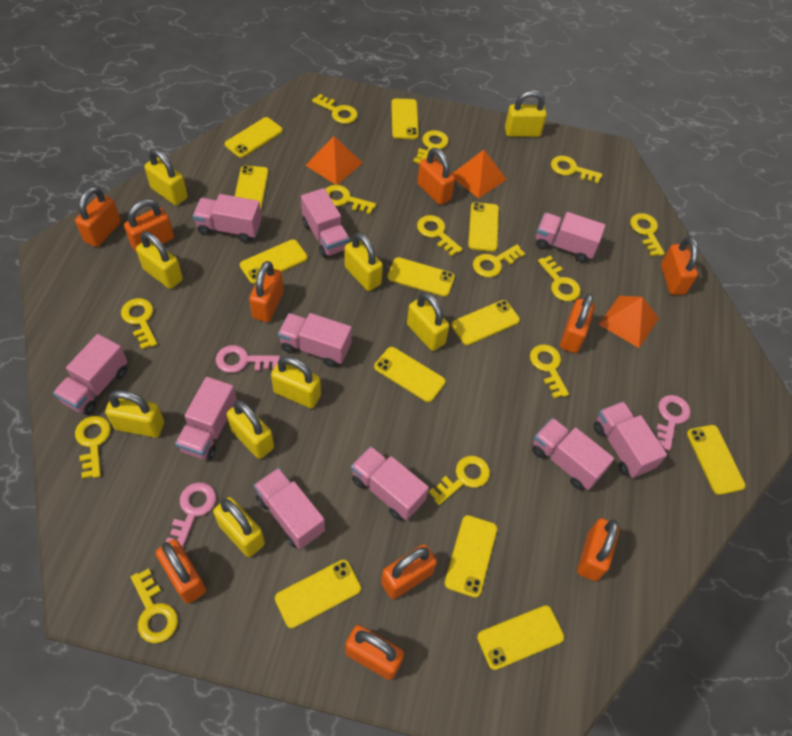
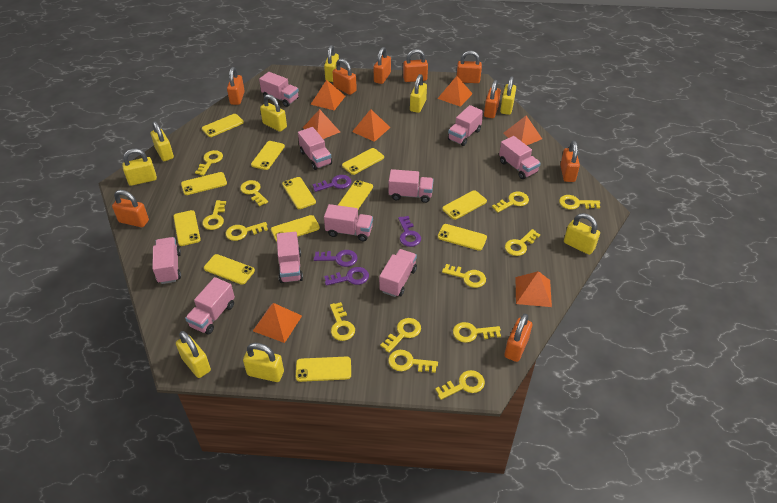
orange padlock: [75,186,121,247] [124,199,174,253] [156,539,206,604] [249,261,284,322] [345,625,404,680] [381,544,437,599] [417,148,455,205] [560,294,595,353] [577,518,620,581] [661,237,698,295] = 10 -> [112,190,149,227] [227,67,245,105] [333,59,357,95] [374,47,391,84] [403,49,428,82] [457,51,482,83] [484,80,501,118] [505,313,532,362] [560,141,580,182] = 9
orange pyramid: [305,136,362,185] [452,150,507,198] [598,296,659,348] = 3 -> [253,303,302,343] [303,109,340,139] [310,80,345,110] [352,109,390,142] [437,76,473,107] [503,115,542,145] [516,271,552,307] = 7
pink key: [166,482,216,548] [216,345,280,373] [656,395,691,451] = 3 -> none = 0
purple key: none = 0 -> [312,175,352,192] [314,250,358,267] [324,267,369,286] [398,216,421,247] = 4

